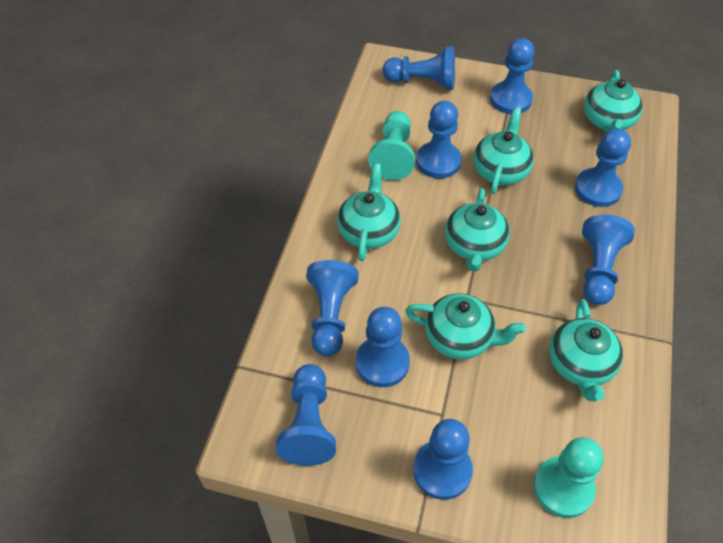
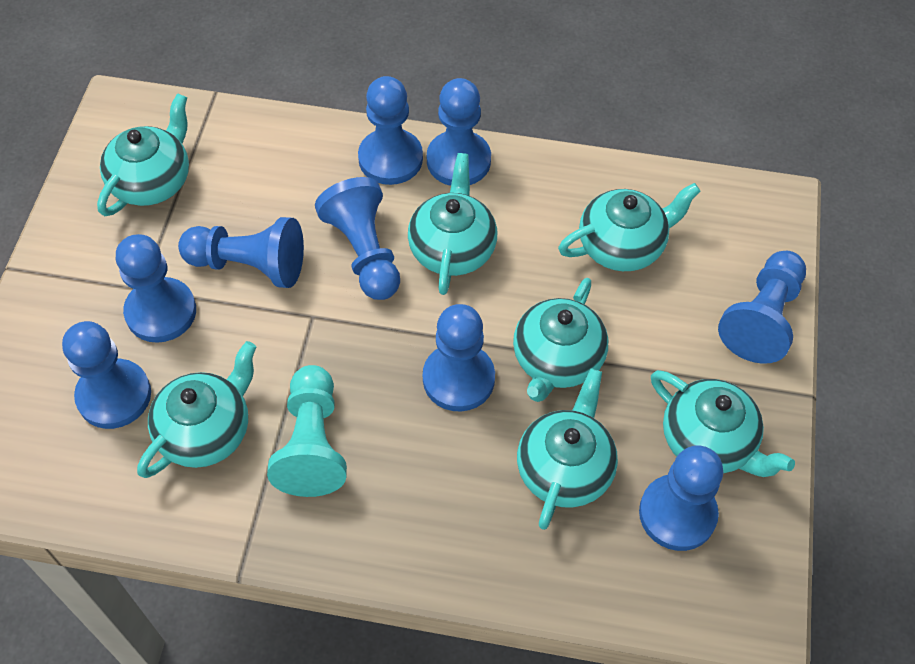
turquoise pawn: [368,111,415,180] [533,437,604,518] = 2 -> [267,365,347,497] = 1
turquoise teapot: [337,164,401,261] [405,293,526,360] [445,188,510,272] [473,107,534,194] [549,299,623,401] [584,70,643,133] = 6 -> [97,93,189,216] [137,341,256,478] [408,153,497,295] [513,278,608,402] [517,369,618,530] [558,183,701,271] [651,370,795,477] = 7

